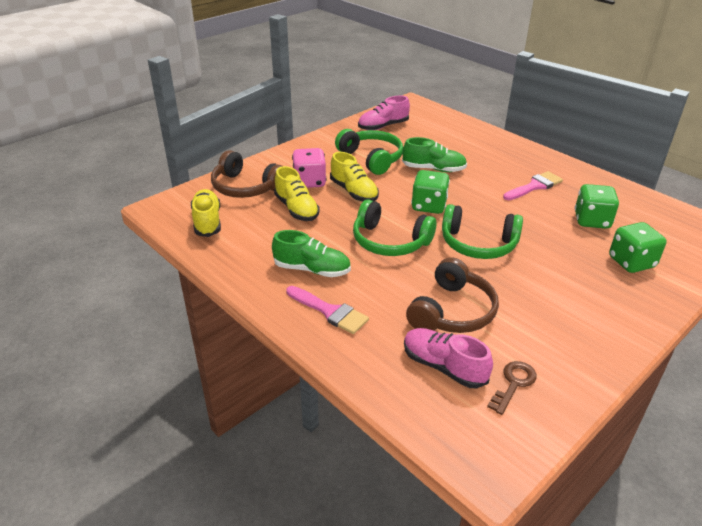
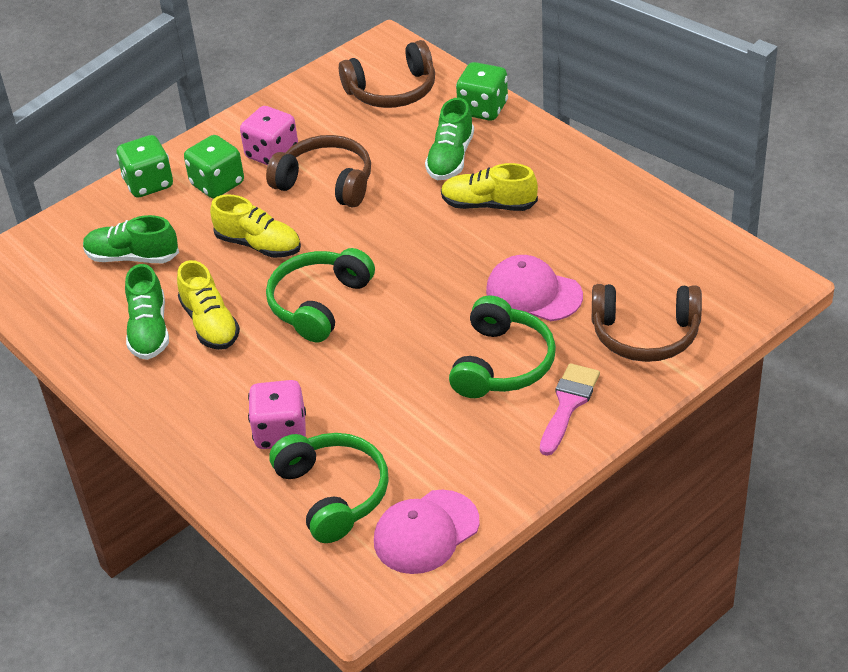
brown headphones: [211,150,282,198] [406,257,499,333] = 2 -> [266,135,371,207] [339,40,435,108] [592,284,702,362] = 3
brown key: [487,361,537,415] = 1 -> none = 0
green shoe: [272,230,351,277] [402,137,467,172] = 2 -> [83,215,179,263] [125,264,169,360] [425,98,474,180] = 3
pink brush: [286,286,369,334] [503,171,563,200] = 2 -> [540,363,600,456] = 1
pink cap: none = 0 -> [374,490,480,574] [486,255,583,321] = 2
pink dice: [292,148,327,188] = 1 -> [240,106,298,165] [248,380,306,449] = 2
pink shoe: [358,96,410,130] [404,328,493,388] = 2 -> none = 0

